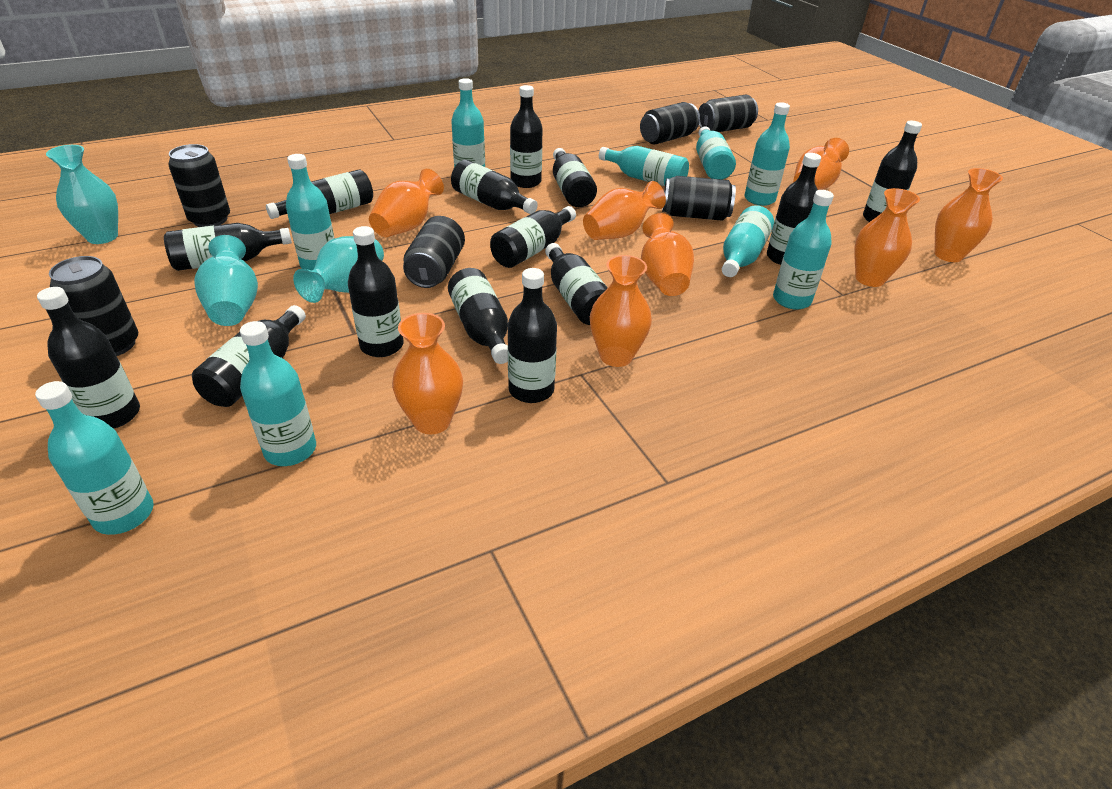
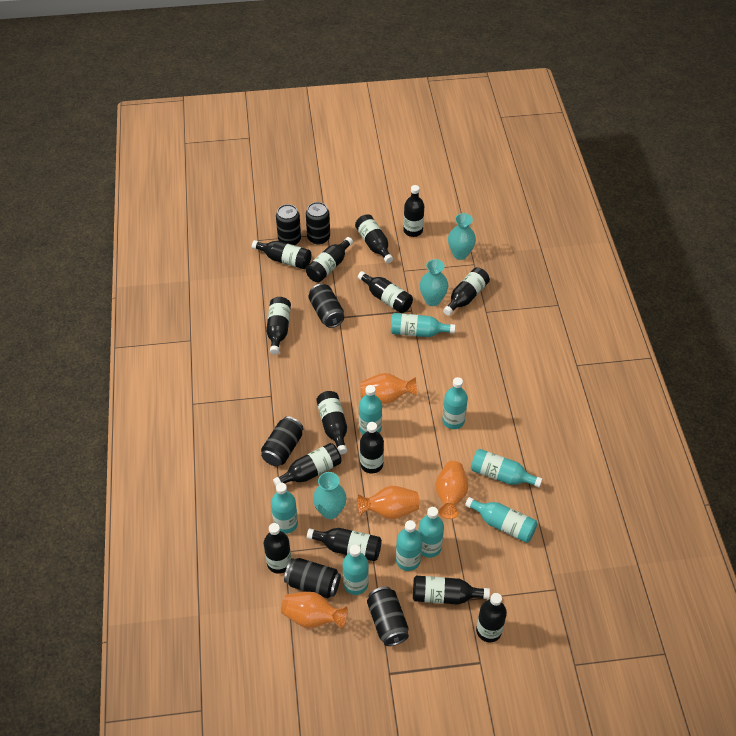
orange vase: [369,169,444,237] [392,313,463,434] [583,181,666,240] [590,255,652,367] [641,213,694,296] [793,138,849,190] [854,188,920,287] [934,168,1003,262] = 8 -> [281,592,348,629] [358,486,419,519] [360,373,417,404] [435,461,468,519] = 4

